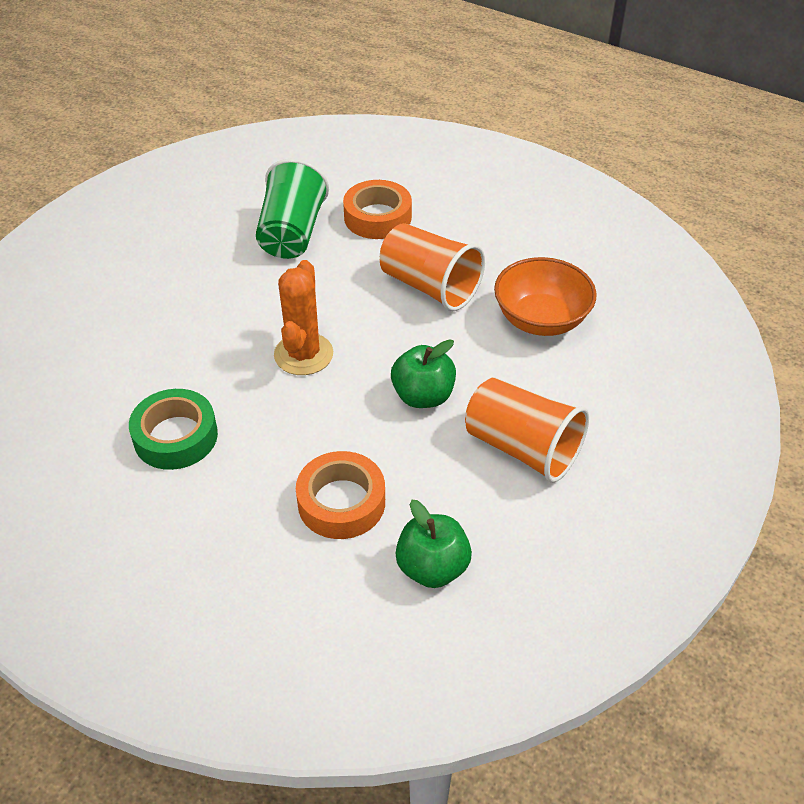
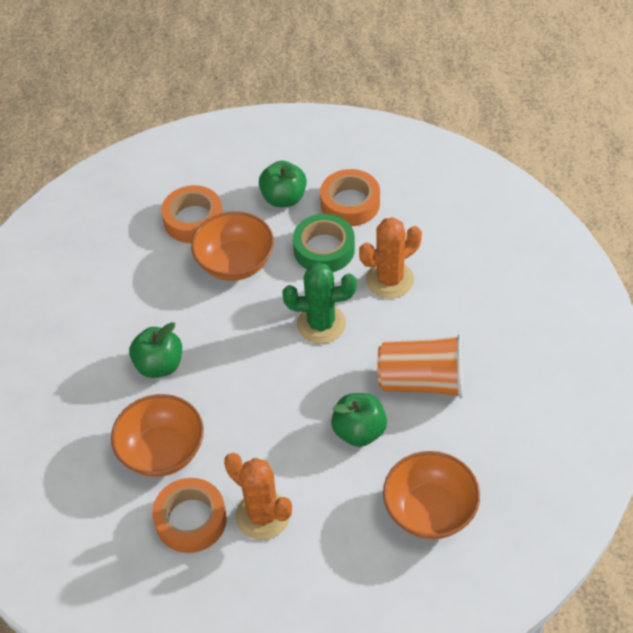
green apple: [391,339,456,408] [395,500,472,588] = 2 -> [129,322,182,378] [259,161,307,207] [331,393,387,447] = 3
green cactus: none = 0 -> [282,262,357,344] = 1
green cup: [256,159,329,259] = 1 -> none = 0
orange bowl: [494,257,597,336] = 1 -> [111,394,204,477] [191,211,274,281] [383,451,480,539] = 3
orange cactus: [274,260,333,375] = 1 -> [224,453,292,540] [359,217,422,298] = 2
orange cup: [380,223,485,311] [465,378,589,483] = 2 -> [377,334,464,398] = 1
orange tape: [296,451,385,539] [343,180,412,239] = 2 -> [152,478,227,553] [161,185,223,243] [320,169,380,226] = 3

